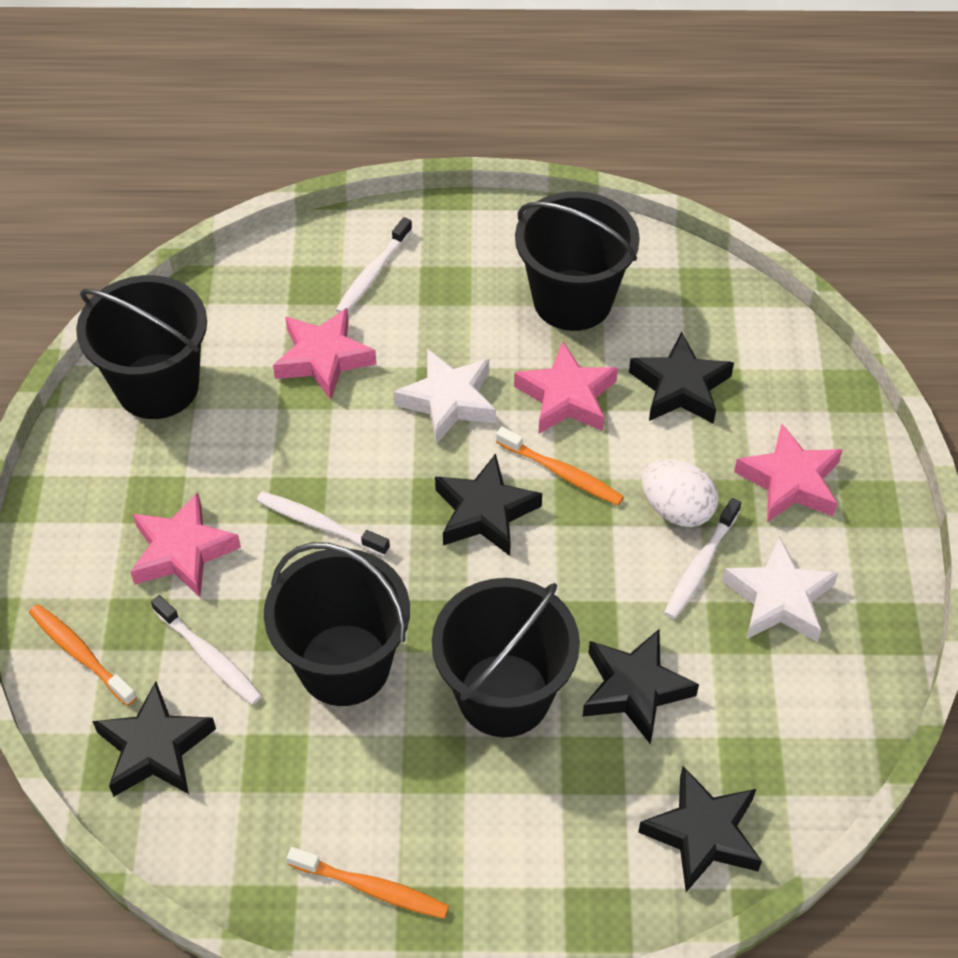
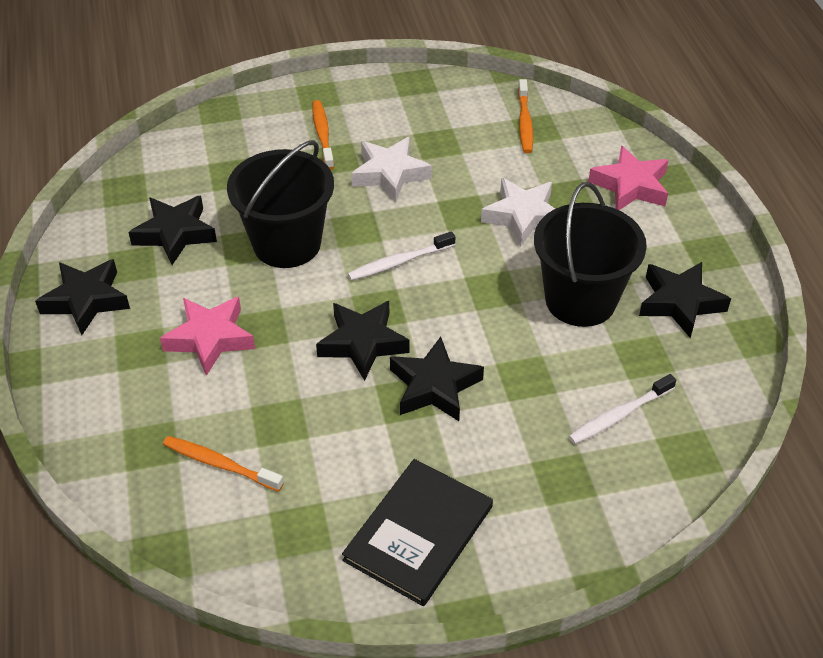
black book: none = 0 -> [342,459,493,606] = 1
black bucket: [76,275,207,419] [264,542,410,706] [432,578,580,737] [515,191,640,331] = 4 -> [227,140,334,268] [534,182,647,327] = 2
pink star: [130,492,241,597] [273,308,377,400] [514,342,618,434] [734,424,843,522] = 4 -> [160,296,255,376] [588,146,669,210] = 2
white egg: [642,459,719,527] = 1 -> none = 0
white toothbrush: [151,595,262,704] [257,492,390,556] [336,217,412,313] [664,498,741,619] = 4 -> [348,231,455,281] [569,374,676,444] = 2

